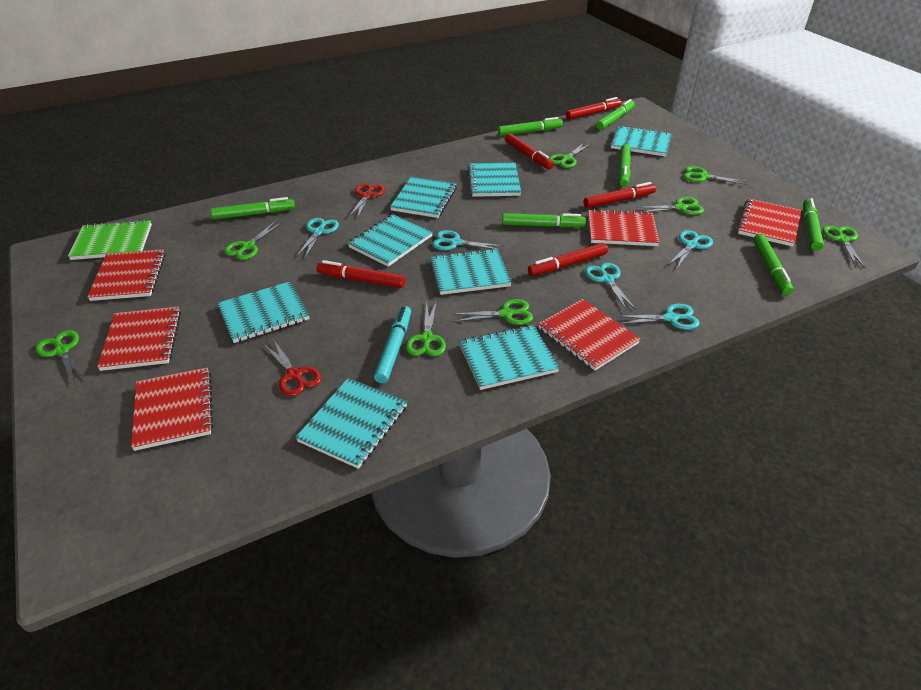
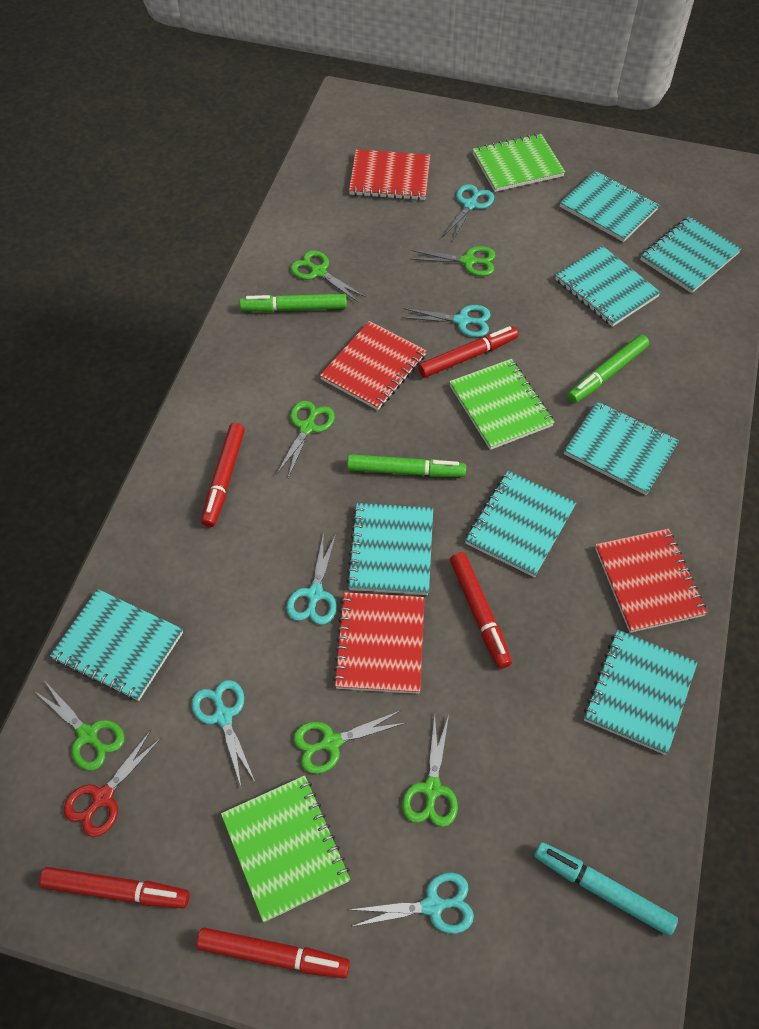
green marker: [211,197,295,220] [498,117,563,136] [502,213,586,228] [596,99,635,130] [618,144,631,186] [753,234,794,295] [803,198,824,251] = 7 -> [240,294,347,312] [347,454,466,477] [567,334,649,403] = 3
green notebook: [68,220,152,260] = 1 -> [221,775,350,922] [449,359,555,450] [473,134,565,192] = 3
green scissors: [35,330,86,384] [224,221,283,260] [406,301,446,356] [452,299,533,325] [549,142,591,168] [637,197,704,215] [684,166,748,185] [823,226,866,268] = 8 -> [34,680,125,771] [276,401,335,478] [291,250,366,303] [293,710,407,774] [402,714,458,827] [411,246,495,276] = 6
red notebook: [87,249,165,301] [97,307,181,371] [131,368,213,451] [538,299,641,371] [588,209,660,246] [737,199,802,247] = 6 -> [320,321,426,410] [333,592,424,694] [349,149,430,200] [595,529,707,633] = 4
red scissors: [264,339,322,396] [349,183,385,219] = 2 -> [64,730,162,837] = 1

